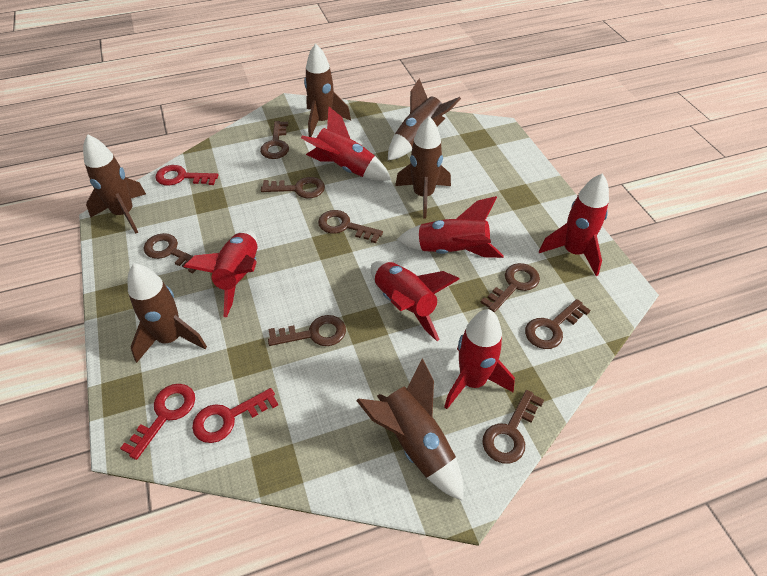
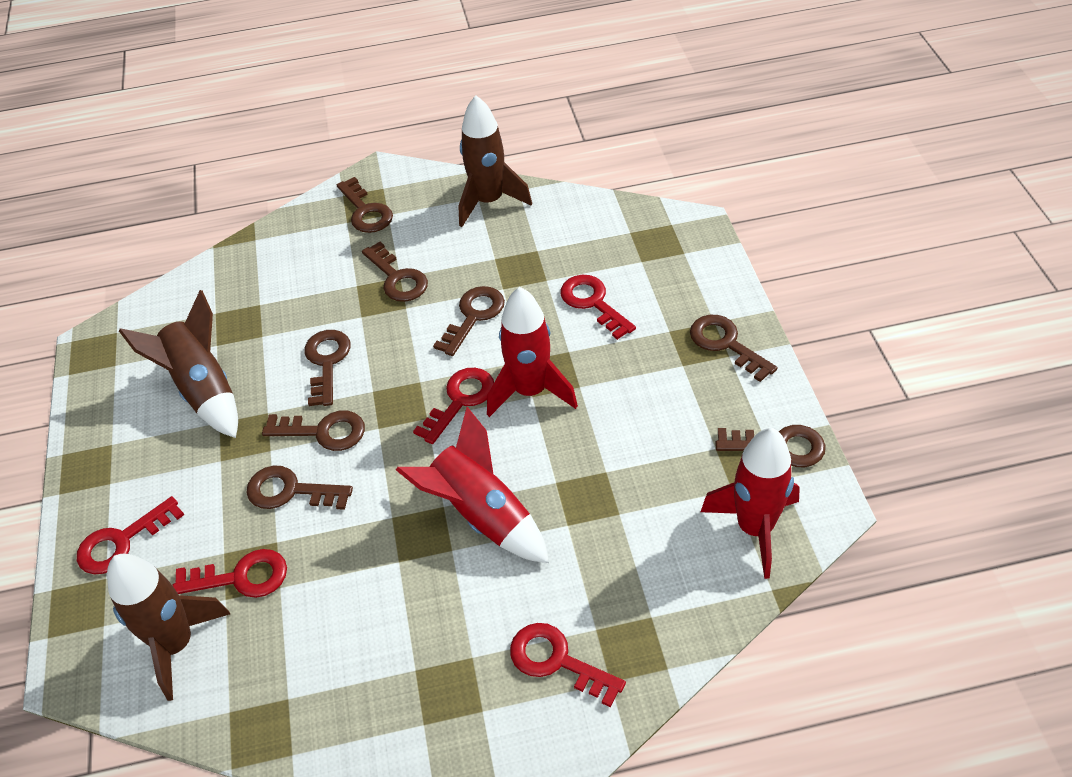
brown rocket: [83,134,146,234] [128,263,207,363] [304,43,351,137] [356,359,464,501] [388,79,461,160] [395,116,451,218] = 6 -> [107,554,230,701] [119,290,238,438] [458,95,532,227] = 3
red key: [120,384,195,460] [155,165,218,186] [192,388,278,443] = 3 -> [77,496,184,574] [173,549,287,598] [413,368,494,444] [510,623,626,707] [561,275,636,340] = 5
red rocket: [184,230,257,317] [301,107,391,181] [371,261,459,341] [397,196,504,258] [444,309,515,409] [539,173,609,276] = 6 -> [396,407,549,563] [487,287,578,417] [700,428,800,579] = 3

